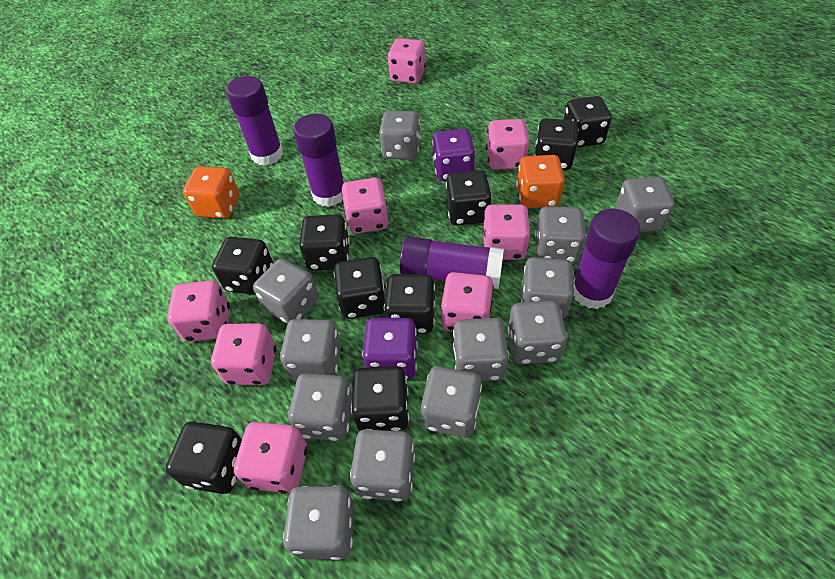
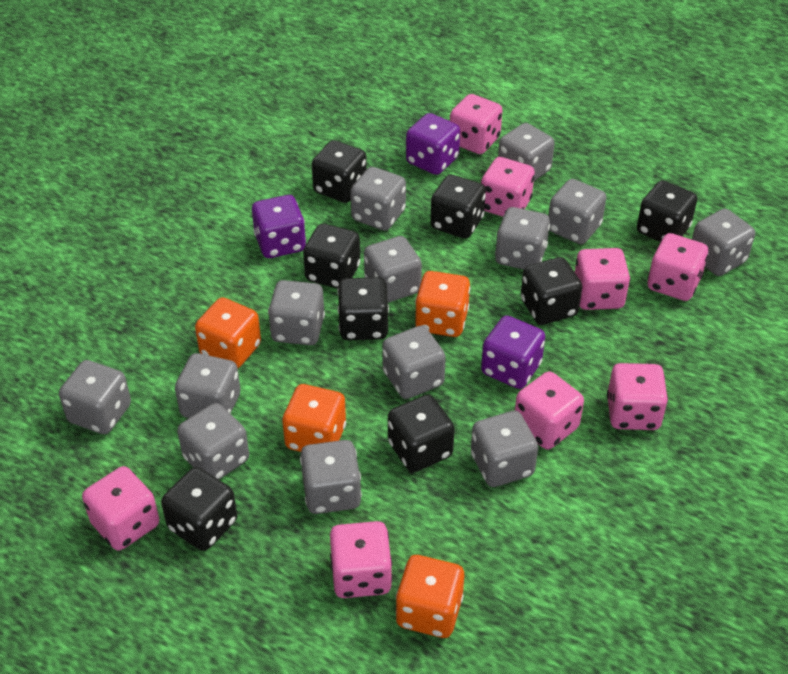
black dice: [166,421,242,494] [212,237,274,295] [299,215,350,270] [334,257,385,319] [351,366,409,431] [384,274,435,334] [446,170,492,226] [534,118,578,170] [564,96,612,148] = 9 -> [161,467,237,551] [303,224,360,289] [312,140,367,203] [337,277,389,340] [388,395,455,472] [430,174,486,239] [521,257,582,325] [637,180,698,242] = 8
grey dice: [253,259,319,324] [280,319,341,380] [283,486,354,560] [288,373,352,441] [350,429,415,501] [379,110,421,159] [421,366,482,438] [453,318,509,381] [508,300,567,364] [521,257,574,318] [535,206,586,263] [616,177,675,232] = 12 -> [59,360,131,434] [175,353,241,418] [177,403,249,480] [268,280,325,345] [300,440,362,514] [350,167,406,231] [364,236,422,303] [382,326,446,399] [471,411,538,487] [495,207,550,270] [498,123,555,181] [548,179,606,244] [692,209,755,276] = 13
orange dice: [183,166,239,219] [517,155,565,208] = 2 -> [195,297,261,368] [282,384,346,452] [396,555,464,638] [415,271,470,337] = 4
purple dice: [362,318,418,380] [432,129,475,181] = 2 -> [252,195,306,258] [406,113,460,175] [481,316,545,389] = 3
purple glue stick: [226,76,283,166] [293,114,344,207] [400,237,504,289] [573,209,641,309] = 4 -> none = 0

